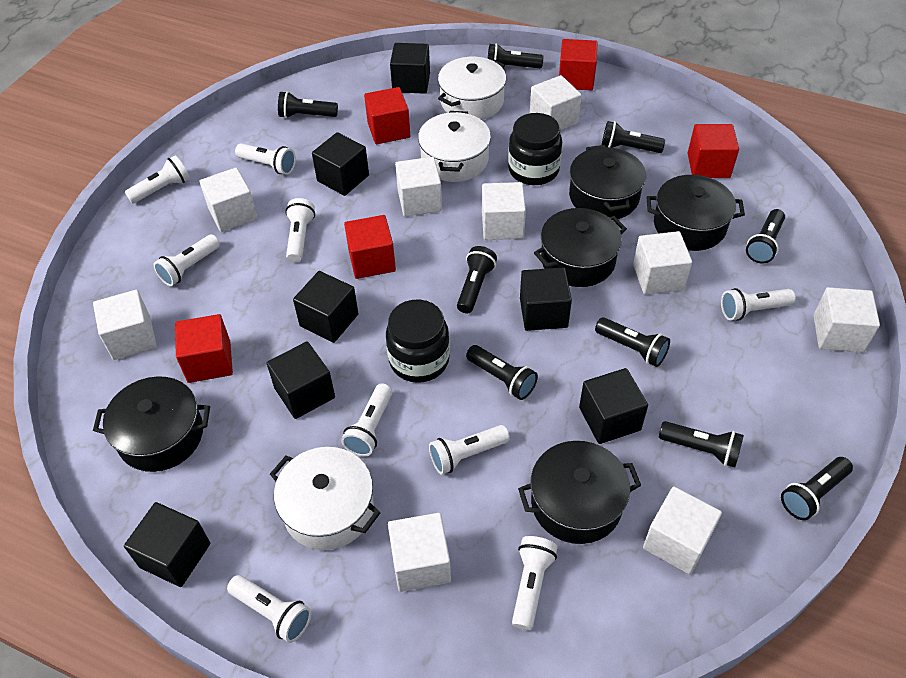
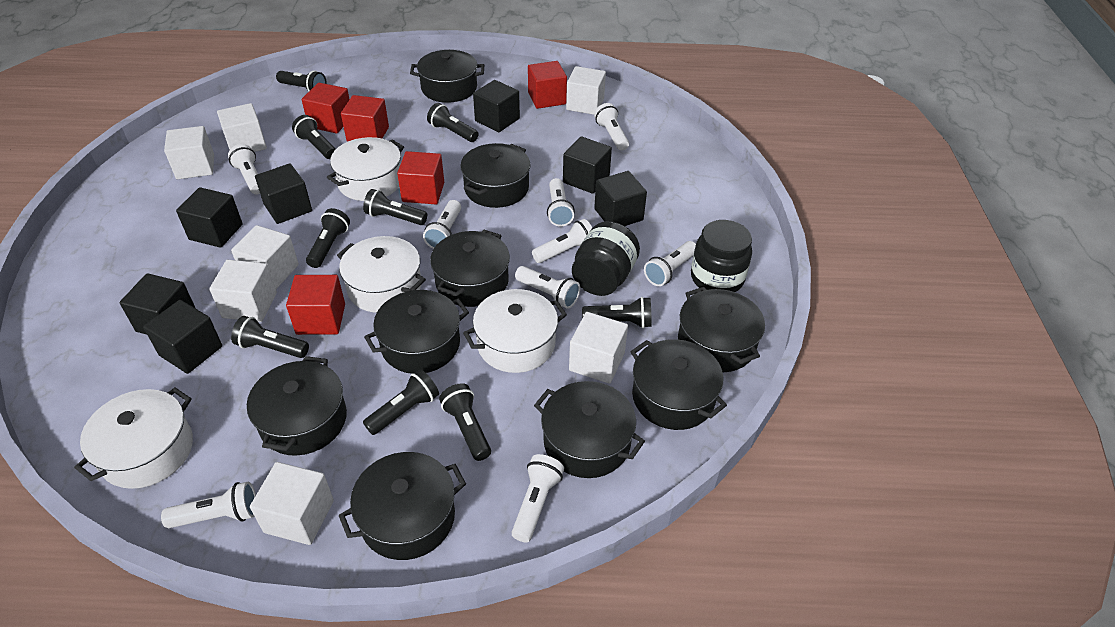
black pot: [93,376,210,472] [518,441,641,544] [534,208,627,287] [569,145,646,219] [647,175,745,251] = 5 -> [247,356,347,456] [339,452,466,560] [364,290,469,374] [410,50,484,103] [430,230,510,307] [460,143,531,208] [534,381,645,478] [630,339,727,430] [678,287,765,372] = 9
white cube: [93,290,157,360] [199,168,257,232] [388,513,451,592] [395,157,442,217] [482,182,526,240] [530,75,582,131] [633,231,692,295] [643,486,722,574] [813,287,880,352] = 9 -> [164,126,214,179] [209,260,277,322] [217,103,267,152] [231,225,299,289] [250,462,334,545] [566,66,606,115] [569,312,628,384] = 7
white pot: [270,447,380,550] [418,111,491,182] [438,57,506,120] = 3 -> [74,388,193,489] [327,137,404,201] [337,236,426,313] [463,289,567,373] = 4

